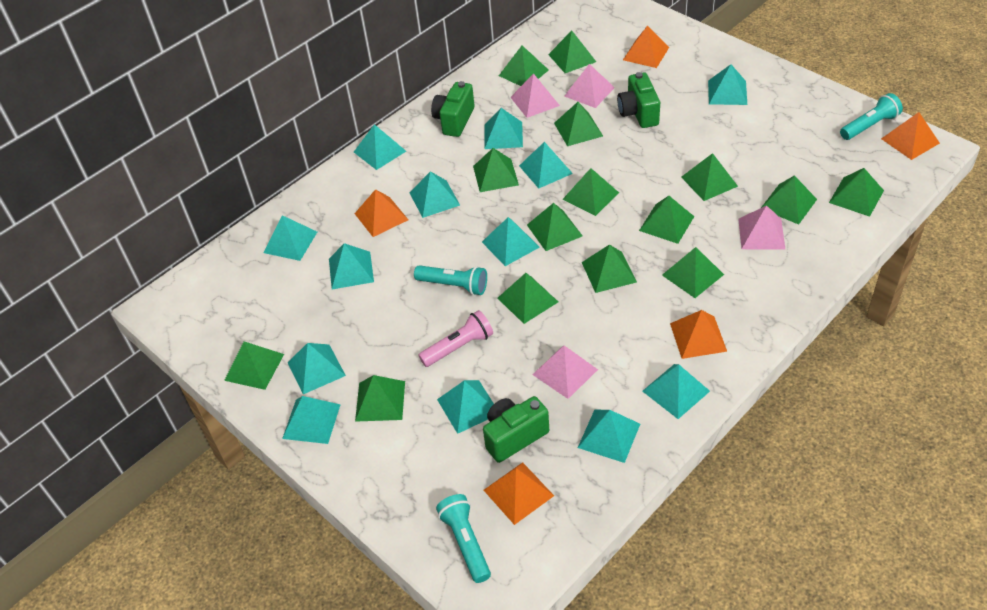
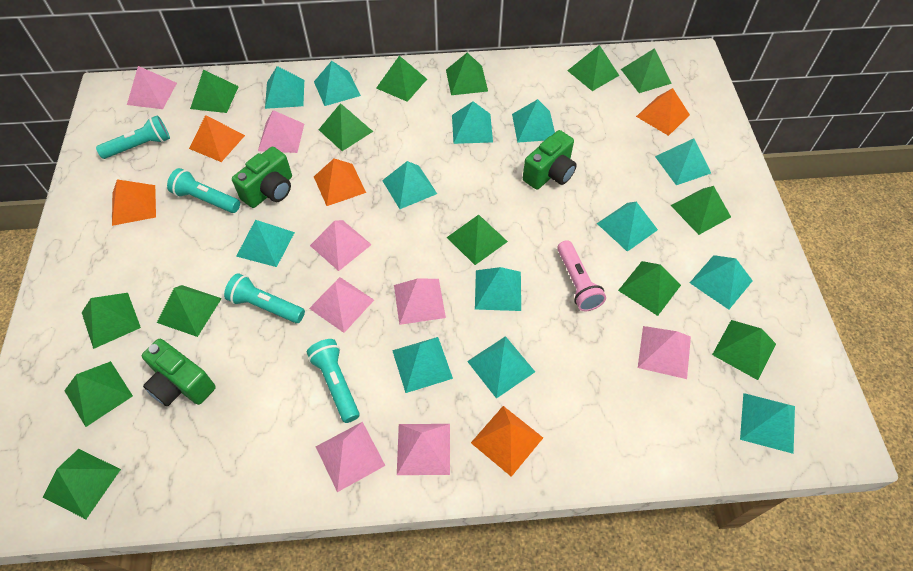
green pyramid: [224,341,284,390] [355,375,405,422] [473,148,519,192] [498,273,558,324] [499,45,548,86] [527,203,582,251] [548,31,596,73] [554,102,603,146] [563,168,619,216] [582,244,637,293] [639,196,694,244] [662,247,724,298] [681,153,738,201] [761,176,817,224] [829,168,884,217] = 15 -> [43,449,121,519] [64,361,133,427] [82,293,141,349] [157,285,222,337] [190,70,239,113] [318,103,373,151] [376,56,427,102] [446,52,488,95] [446,215,508,265] [567,45,619,91] [618,261,681,316] [621,48,672,93] [671,186,731,235] [712,320,776,380] = 14
pink pyramid: [510,74,560,118] [532,345,598,399] [564,64,615,108] [738,205,786,250] = 4 -> [127,66,177,109] [258,110,304,153] [309,277,374,333] [310,220,372,271] [316,422,385,492] [394,279,446,325] [397,424,450,475] [638,326,691,379] = 8
turquoise flashlight: [414,265,487,295] [436,494,491,583] [840,93,903,140] = 3 -> [96,115,170,159] [167,168,240,213] [224,273,305,323] [307,339,359,423] = 4

